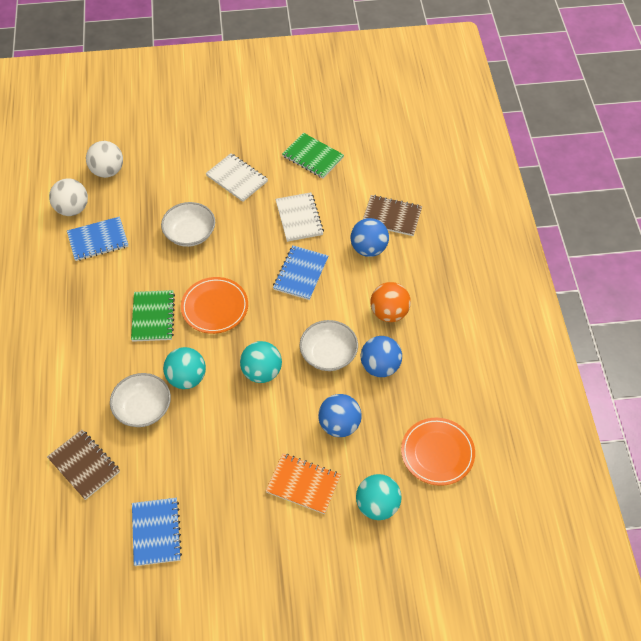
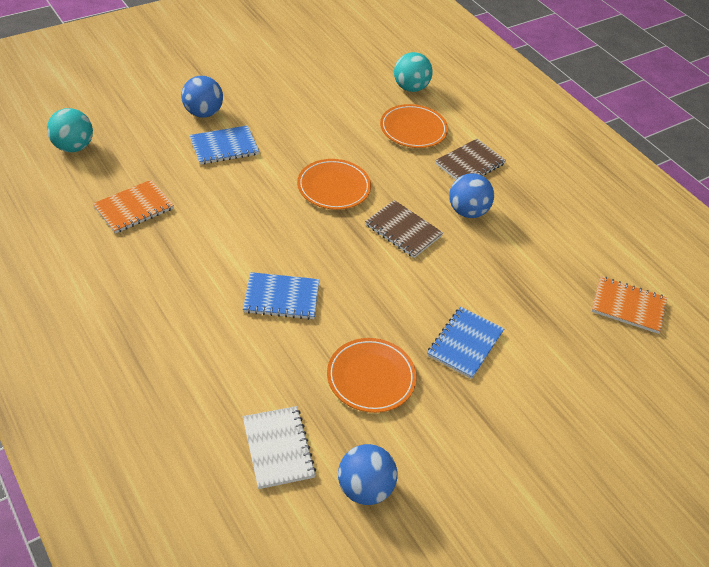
green notebook: [131,290,175,342] [282,133,344,178] = 2 -> none = 0
orange ball: [370,282,411,322] = 1 -> none = 0
orange notebook: [266,453,341,514] = 1 -> [93,179,174,234] [591,276,667,334] = 2
orange plate: [181,277,248,334] [401,418,475,486] = 2 -> [297,159,371,210] [327,338,417,413] [380,104,448,148] = 3
turquoise ball: [163,347,206,389] [240,341,282,383] [356,474,402,520] = 3 -> [47,108,93,152] [394,52,433,92] = 2
white ball: [49,178,88,216] [86,141,123,178] = 2 -> none = 0
white bowl: [110,373,171,427] [161,202,215,247] [300,320,358,371] = 3 -> none = 0
white notebook: [206,153,268,202] [276,192,324,242] = 2 -> [243,406,316,489] = 1

